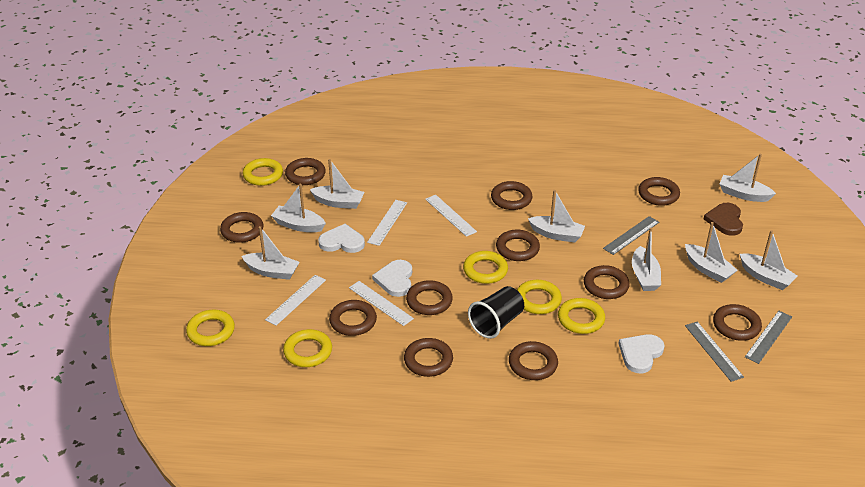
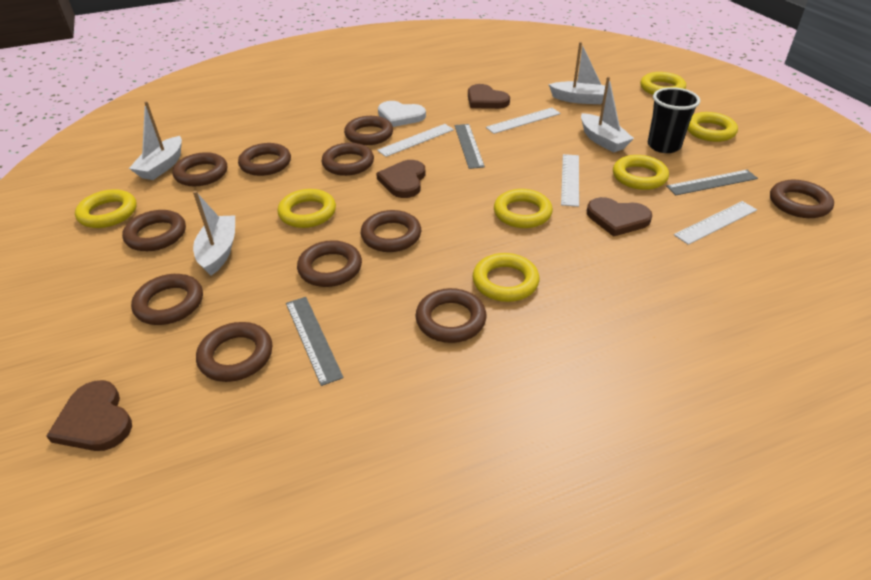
brown heart: [704,203,743,236] = 1 -> [46,380,132,451] [376,160,426,198] [468,84,510,109] [587,197,652,237] = 4
white boat: [242,226,300,280] [271,184,326,232] [310,159,365,209] [528,190,585,243] [632,228,661,291] [685,222,738,283] [719,154,776,202] [740,230,798,290] = 8 -> [129,101,182,180] [193,191,235,276] [548,42,605,104] [581,77,634,153] = 4
white heart: [318,224,365,253] [372,260,412,297] [618,334,665,373] = 3 -> [378,101,426,127] = 1
yellow ring: [186,310,235,346] [243,158,283,186] [283,329,332,367] [463,251,508,284] [517,280,562,314] [558,298,605,334] = 6 -> [75,189,137,228] [277,189,336,228] [473,253,539,302] [494,189,553,228] [613,155,669,190] [640,72,686,95] [687,112,738,142] = 7

